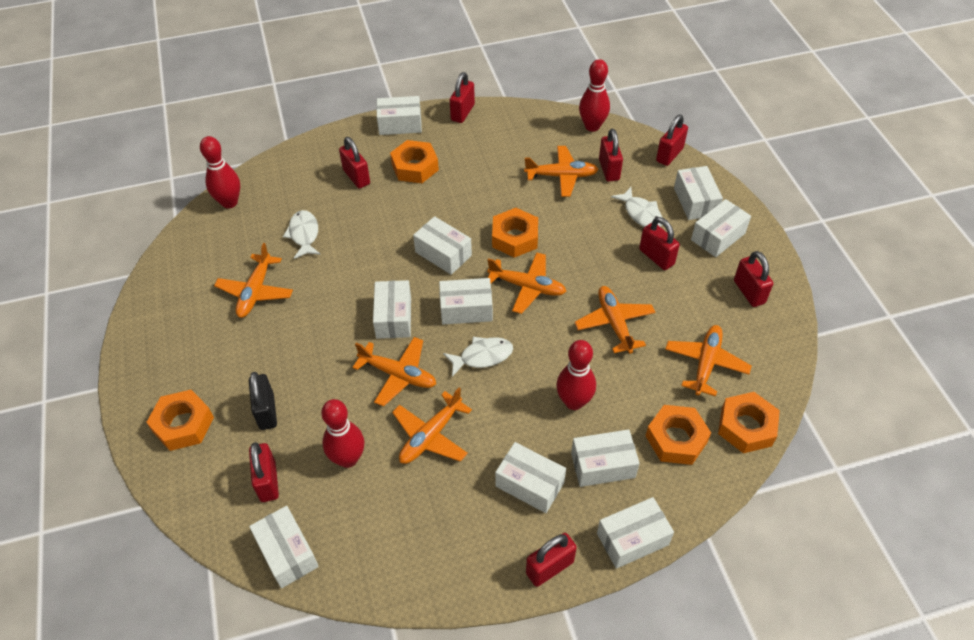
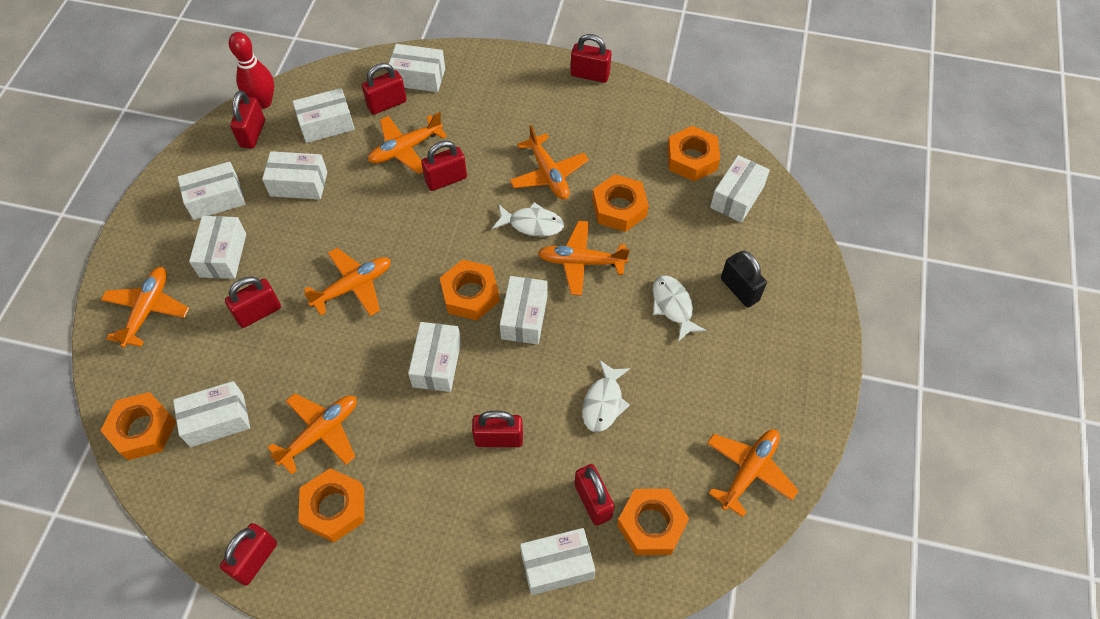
orange nut: [146,390,214,451] [390,140,439,183] [492,208,538,258] [646,405,711,465] [718,392,780,453] = 5 -> [100,392,177,460] [298,468,364,542] [440,259,500,320] [592,174,649,232] [617,489,689,555] [667,126,720,181] = 6
red bowling pin: [200,136,240,208] [321,399,364,468] [556,340,596,410] [579,59,610,132] = 4 -> [229,32,274,109] = 1

